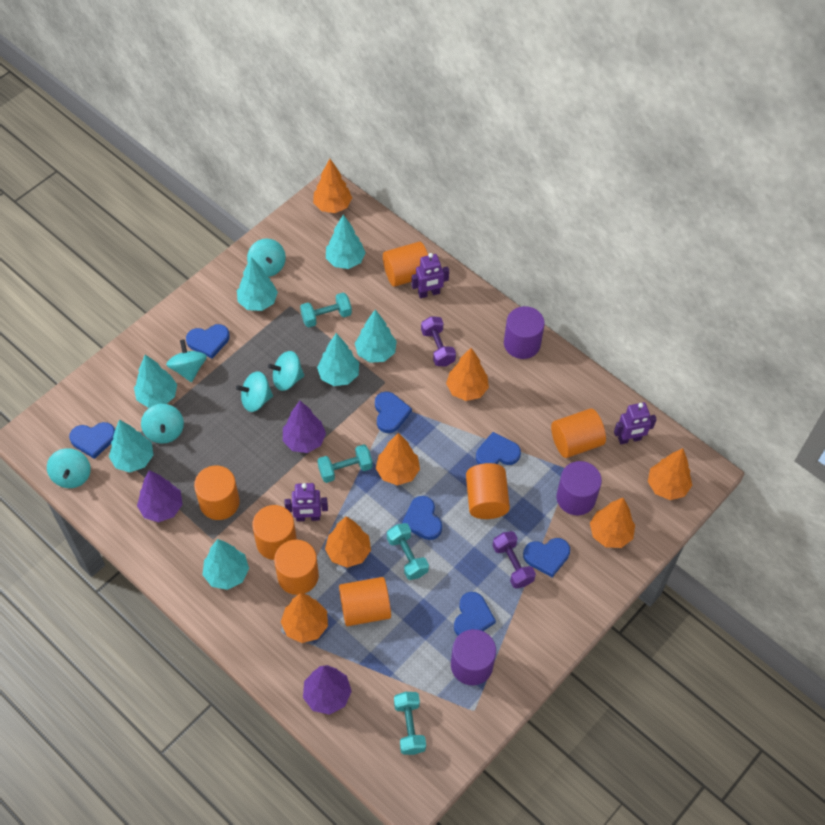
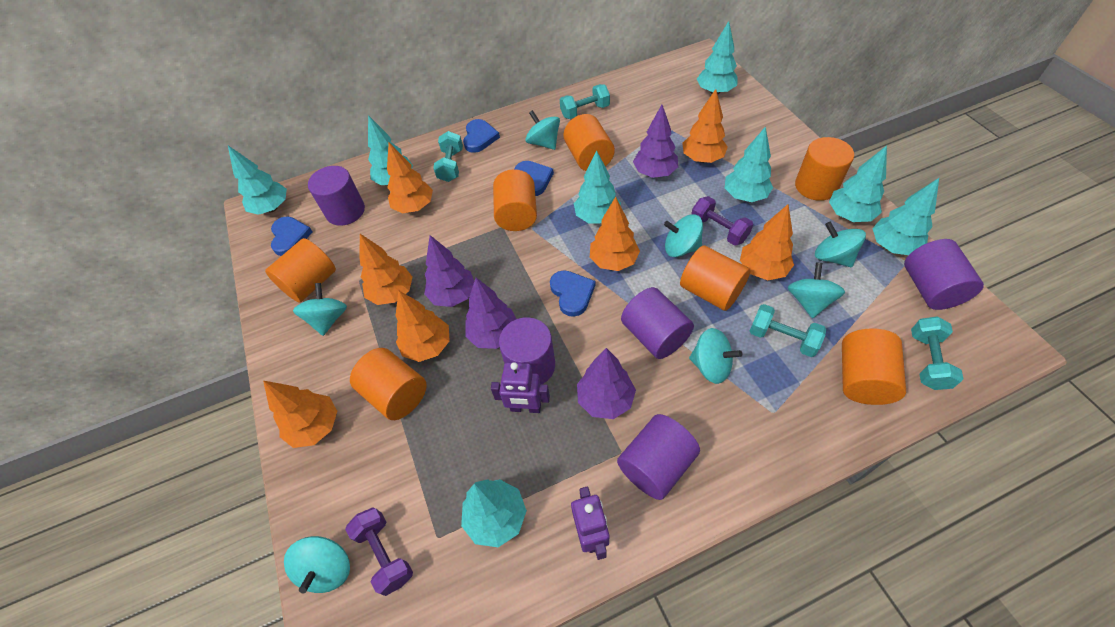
blue heart: [69,422,115,459] [186,324,230,358] [375,391,412,433] [402,496,442,540] [454,592,496,635] [476,432,521,465] [523,538,570,577] = 7 -> [271,216,313,256] [463,119,500,153] [514,161,554,196] [550,270,595,317] = 4
purple cylinder: [451,629,496,685] [504,306,545,359] [556,461,602,515] = 3 -> [308,166,365,226] [499,317,555,384] [617,414,700,500] [621,287,694,359] [904,239,984,310] = 5
purple robot: [285,483,328,521] [411,253,449,298] [614,402,657,444] = 3 -> [491,362,550,413] [571,486,609,560] = 2
purple tree: [137,470,183,522] [283,401,326,453] [303,665,352,715] = 3 -> [424,235,474,307] [465,278,516,349] [577,348,636,419] [633,105,678,178] = 4
turquoise spinning top: [47,448,91,488] [141,404,184,444] [166,340,207,382] [236,371,273,412] [247,239,286,277] [268,351,304,391] = 6 -> [284,536,350,593] [293,283,347,336] [525,110,560,150] [664,215,703,257] [689,328,742,384] [788,263,845,318] [815,222,866,267] = 7
turquoise tree: [109,420,153,472] [134,355,177,408] [203,539,249,590] [237,257,278,311] [317,333,359,386] [326,215,366,269] [355,309,397,363] = 7 -> [228,146,287,215] [368,115,413,185] [461,479,527,547] [574,150,621,224] [697,21,738,94] [725,126,773,202] [829,145,887,222] [872,178,939,255] = 8

